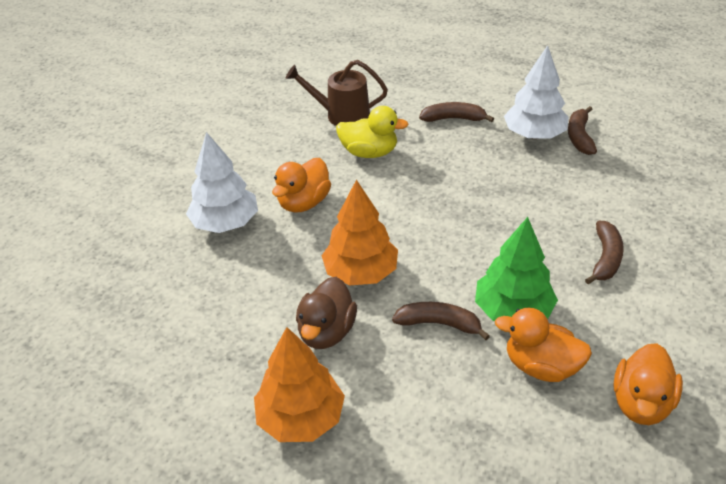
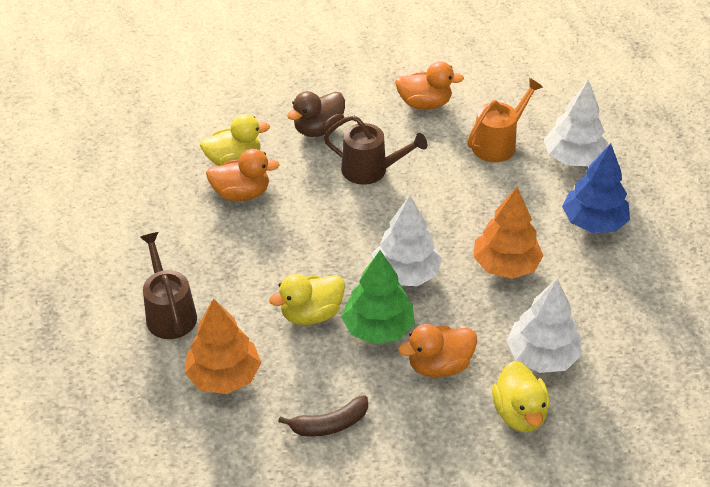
blue tree: none = 0 -> [562,144,630,233] = 1
brown banana: [392,302,490,340] [419,102,494,122] [568,106,597,155] [585,221,624,284] = 4 -> [278,395,368,437] = 1
brown watering can: [285,60,388,126] = 1 -> [140,232,197,339] [324,115,427,185] = 2
orange watering can: none = 0 -> [467,78,543,162] = 1
white tree: [186,132,258,233] [504,45,569,139] = 2 -> [372,195,442,286] [506,279,582,373] [544,79,608,166] = 3
yellow duck: [336,106,409,158] = 1 -> [200,114,270,166] [269,274,345,325] [492,361,549,432] = 3

